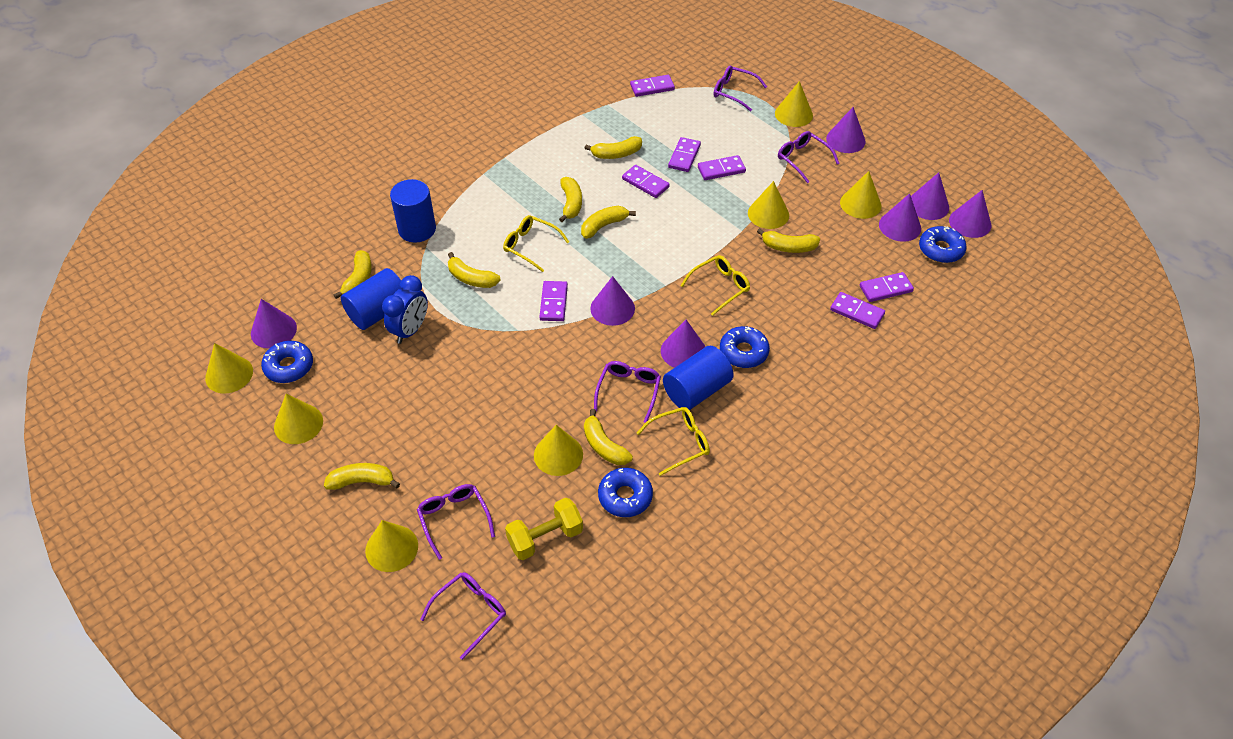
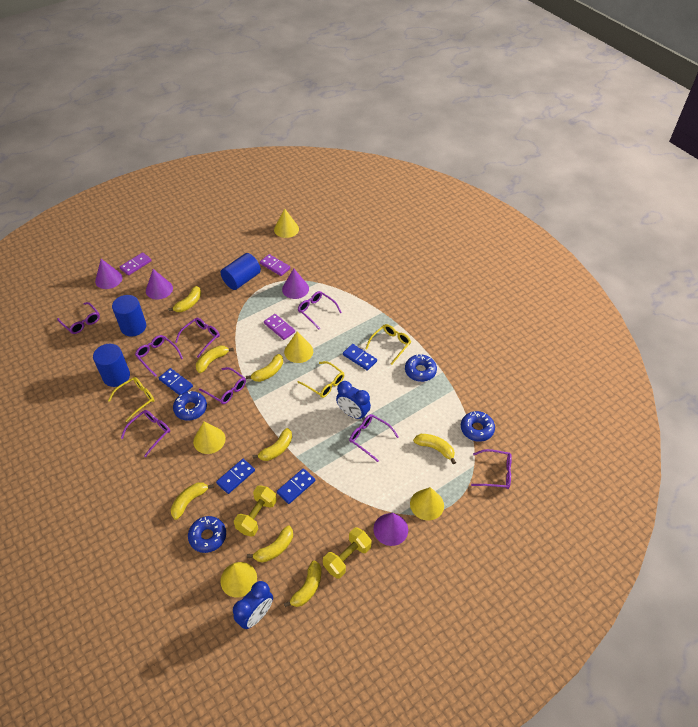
blue clock: [382,275,428,344] = 1 -> [233,581,273,629] [336,381,371,420] = 2
blue domino: none = 0 -> [159,368,193,395] [216,459,255,494] [277,468,315,504] [343,344,377,371] = 4
purple cone: [251,299,297,348] [590,276,635,326] [661,320,705,368] [826,107,866,153] [879,193,921,242] [911,172,949,220] [949,190,991,238] = 7 -> [95,259,122,289] [146,269,173,300] [282,269,309,299] [373,513,408,546] = 4
purple domino: [539,281,568,321] [622,165,670,198] [630,75,675,97] [668,137,701,172] [698,155,746,180] [830,292,885,329] [860,272,914,302] = 7 -> [120,252,152,275] [260,254,290,276] [264,314,295,340] = 3
purple glasses: [417,484,495,560] [420,572,506,660] [594,361,661,423] [714,65,767,112] [778,131,840,183] = 5 -> [57,302,100,334] [121,410,170,457] [135,335,183,377] [175,318,220,358] [199,367,246,404] [298,291,342,329] [349,414,398,462] [471,449,512,489] = 8
yellow cone: [205,343,253,393] [274,393,323,444] [365,520,418,572] [534,425,583,476] [748,181,789,229] [775,81,813,127] [840,171,881,219] = 7 -> [193,422,225,454] [220,562,257,598] [274,208,299,238] [284,332,313,363] [410,487,444,520] = 5
yellow dumbbell: [505,497,583,560] = 1 -> [234,485,277,537] [323,527,372,579] = 2

